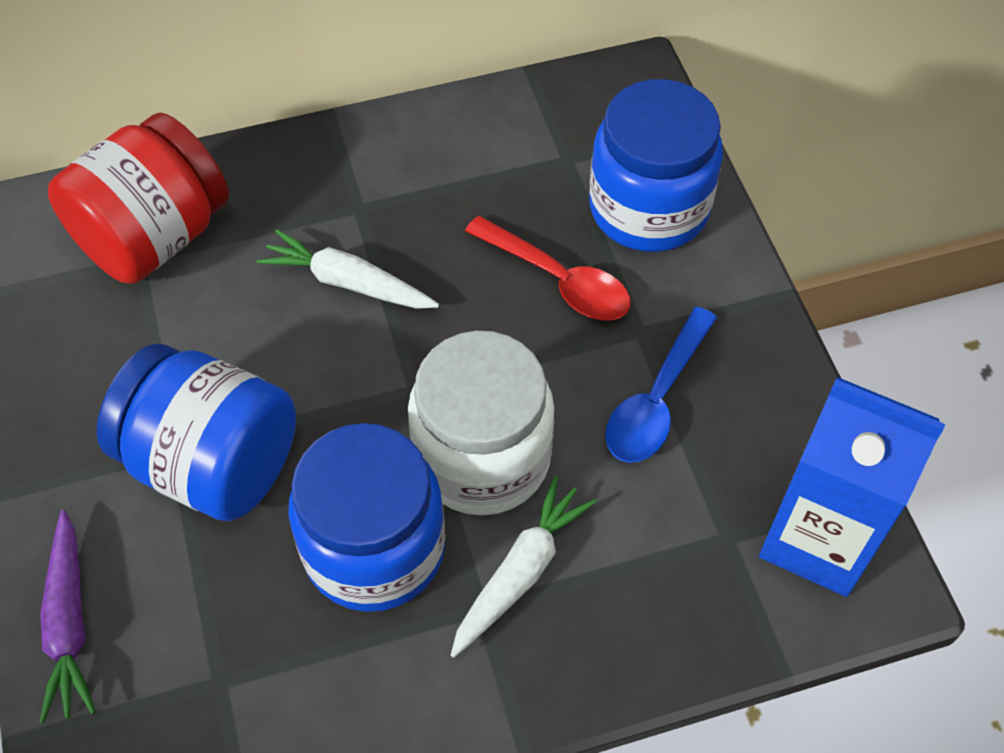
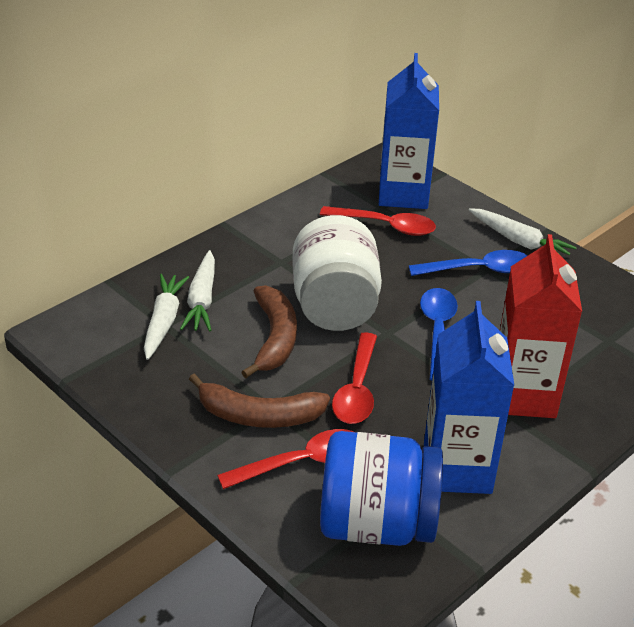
blue carton: [759,377,946,597] = 1 -> [379,53,439,209] [424,301,514,494] = 2
blue jar: [97,344,296,521] [288,423,445,612] [589,79,723,252] = 3 -> [320,431,443,546] = 1
blue spoon: [605,307,717,463] = 1 -> [409,250,528,276] [420,288,458,381] = 2
brown banana: none = 0 -> [189,374,330,428] [241,285,297,378] = 2
purple carrot: [40,510,96,724] = 1 -> none = 0
red carton: none = 0 -> [500,234,582,418] = 1
red jar: [48,113,229,284] = 1 -> none = 0
red spoon: [465,216,630,321] = 1 -> [217,429,354,489] [320,206,436,236] [332,333,377,424] = 3
white carrot: [257,230,439,309] [450,476,596,658] = 2 -> [144,274,189,360] [180,250,215,331] [469,208,577,258] = 3

